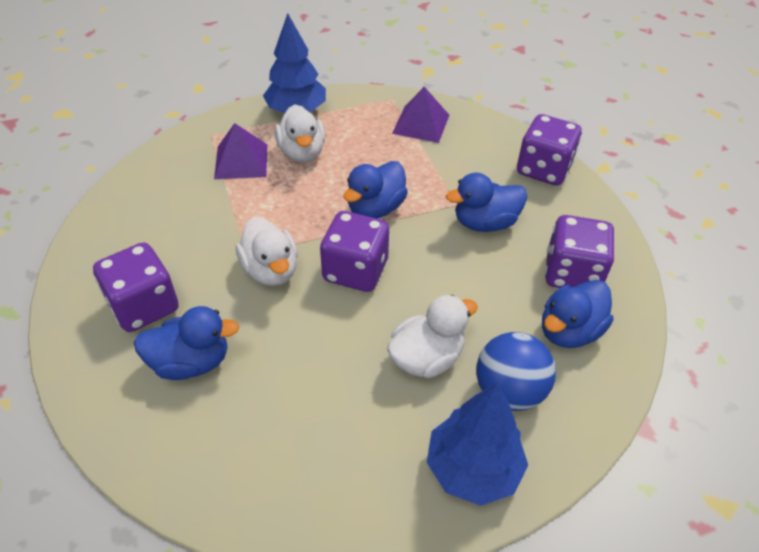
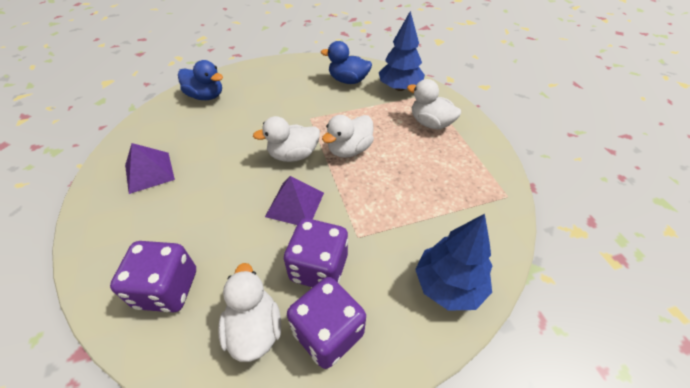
blue ball: [476,332,556,411] = 1 -> none = 0
blue duck: [134,306,239,380] [344,161,408,218] [446,173,527,232] [542,280,613,348] = 4 -> [178,60,223,100] [321,41,372,84] = 2
purple dice: [93,243,179,332] [320,211,389,292] [517,114,582,185] [545,215,615,288] = 4 -> [110,241,196,312] [284,218,348,287] [287,277,366,369] = 3
white duck: [236,216,298,286] [275,105,325,162] [387,295,478,378] = 3 -> [218,263,281,362] [253,116,320,162] [322,115,374,158] [407,79,461,130] = 4

